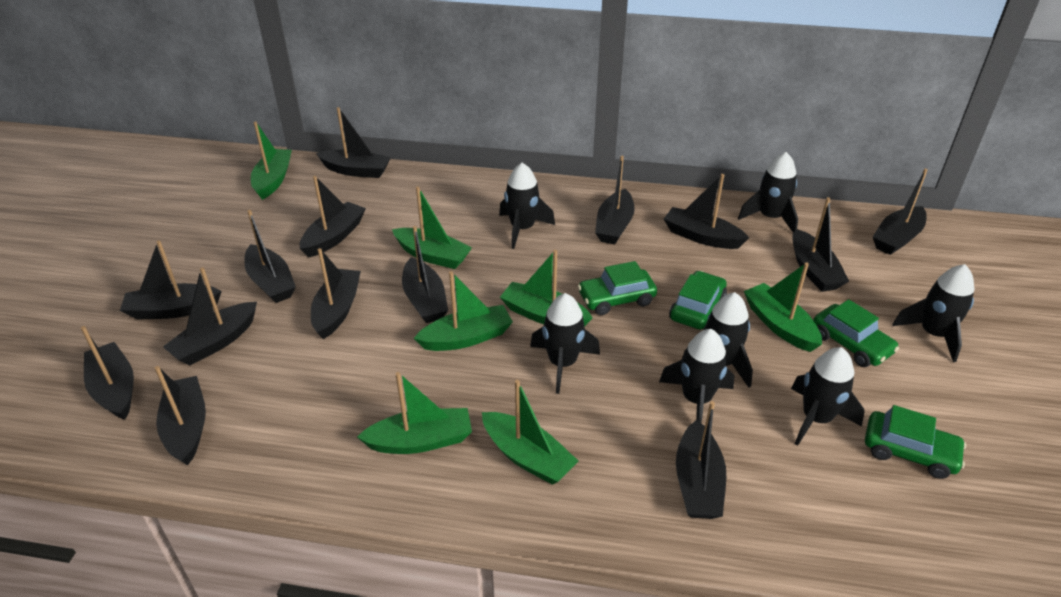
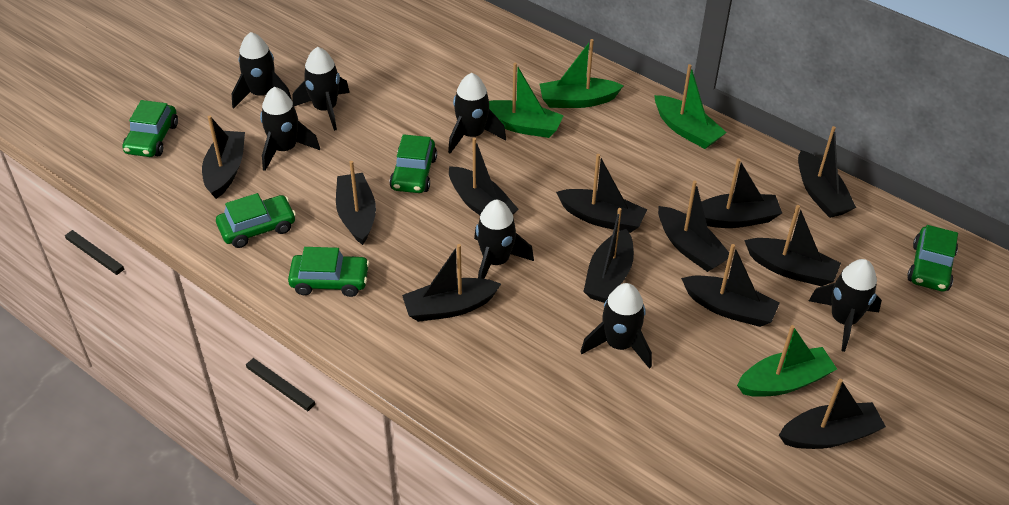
black boat: [81,326,134,420] [120,240,222,320] [155,366,206,466] [163,267,257,365] [244,210,296,303] [300,176,366,257] [311,248,361,339] [316,107,391,178] [402,226,448,323] [595,156,635,244] [664,174,749,249] [676,401,726,519] [792,197,849,292] [873,169,928,255] = 14 -> [202,116,245,199] [336,161,376,245] [402,244,501,322] [449,138,519,215] [556,154,647,233] [583,208,634,303] [658,181,729,272] [681,244,780,327] [701,158,782,228] [744,205,841,286] [779,379,886,449] [798,126,856,218] = 12
green boat: [251,121,292,200] [357,372,472,454] [392,186,472,269] [414,271,513,351] [482,380,578,485] [500,250,593,327] [744,262,822,352] = 7 -> [489,63,564,138] [539,39,623,108] [654,64,727,149] [737,325,837,397] = 4
green car: [578,261,657,315] [669,271,727,330] [813,299,899,367] [865,405,966,479] = 4 -> [122,100,178,157] [216,193,296,248] [288,247,370,297] [389,134,437,193] [907,225,958,292] = 5

